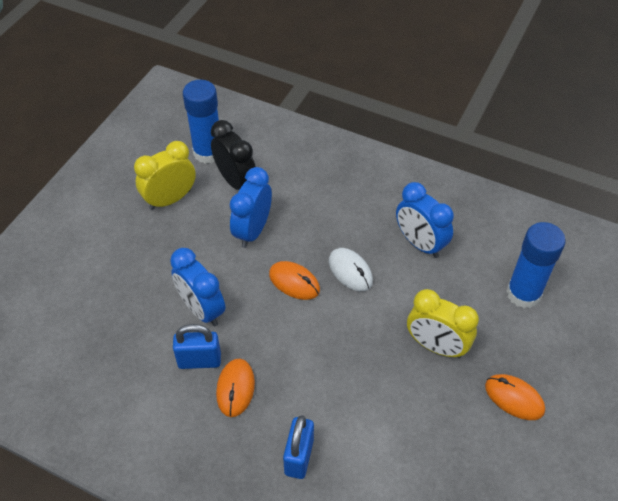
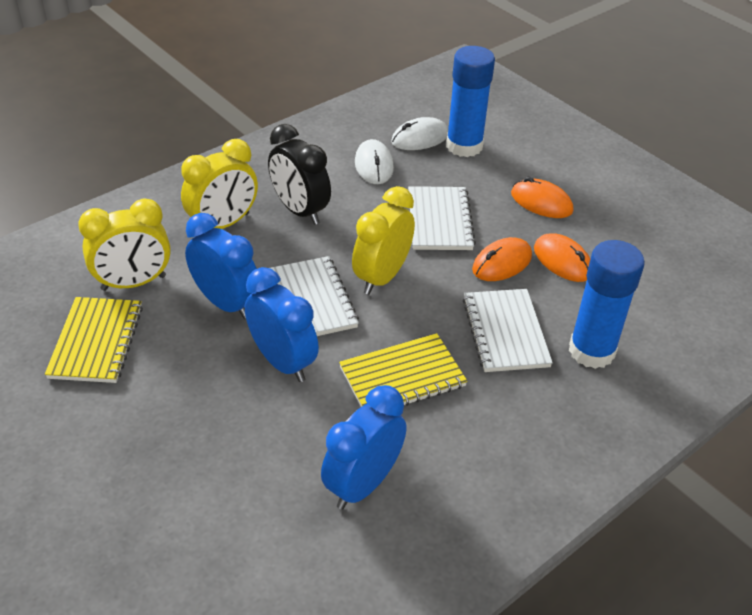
blue padlock: [173,324,221,369] [283,415,314,479] = 2 -> none = 0
white mouse: [329,248,373,291] = 1 -> [355,139,394,184] [391,117,448,150] = 2
white notebook: none = 0 -> [270,256,359,336] [408,186,476,250] [463,289,553,372] = 3
yellow clock: [134,141,196,210] [407,289,479,358] = 2 -> [78,198,171,291] [181,139,258,229] [352,186,415,295] = 3
yellow notebook: none = 0 -> [45,297,143,383] [339,333,468,407] = 2

